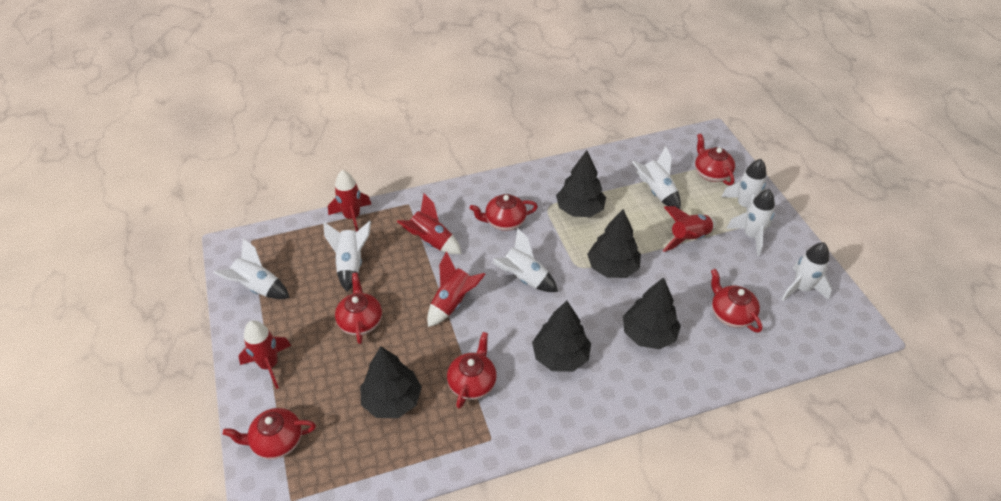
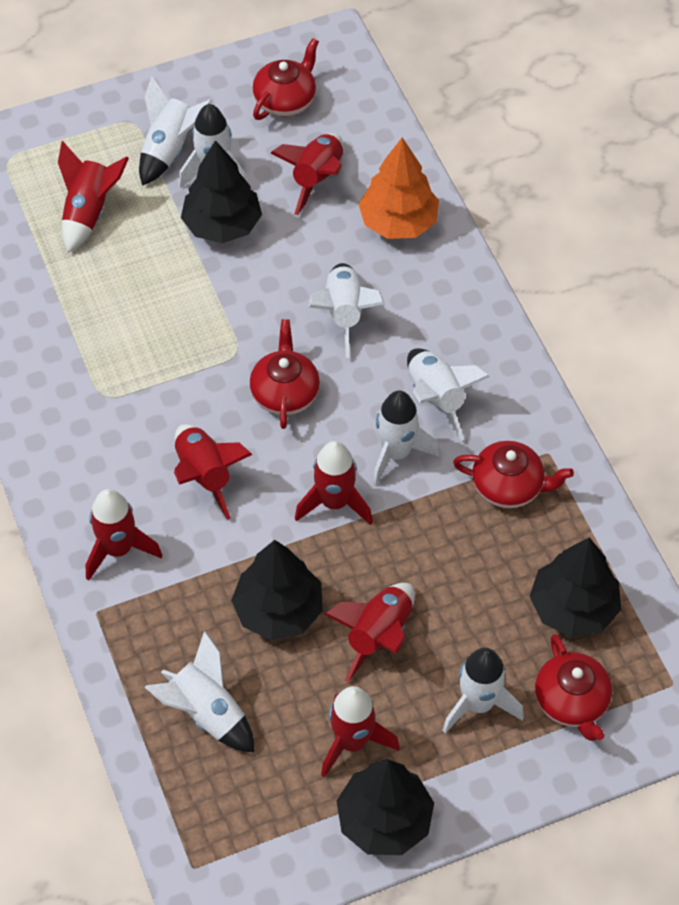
black tree: [360,346,422,418] [532,300,591,372] [556,150,606,217] [587,209,641,278] [623,277,681,349] = 5 -> [181,140,262,243] [231,540,323,640] [337,759,434,855] [529,537,621,637] = 4
orange tree: none = 0 -> [358,138,439,239] = 1
red rocket: [238,320,291,389] [328,170,371,232] [397,193,462,254] [427,251,485,327] [662,206,716,252] = 5 -> [58,141,129,253] [86,489,162,581] [174,424,253,520] [271,133,343,215] [295,441,373,525] [321,686,400,778] [324,583,415,682] = 7
red teapot: [223,408,316,459] [335,273,382,344] [447,332,497,409] [470,194,538,231] [695,134,735,185] [711,269,763,333] = 6 -> [250,319,320,429] [253,38,319,120] [453,441,574,508] [535,634,612,741] = 4

